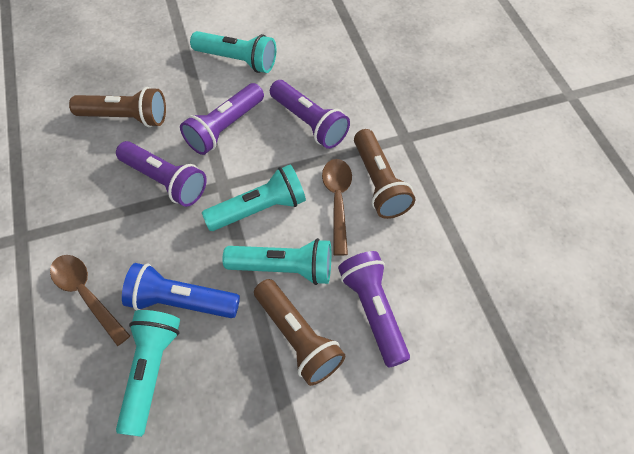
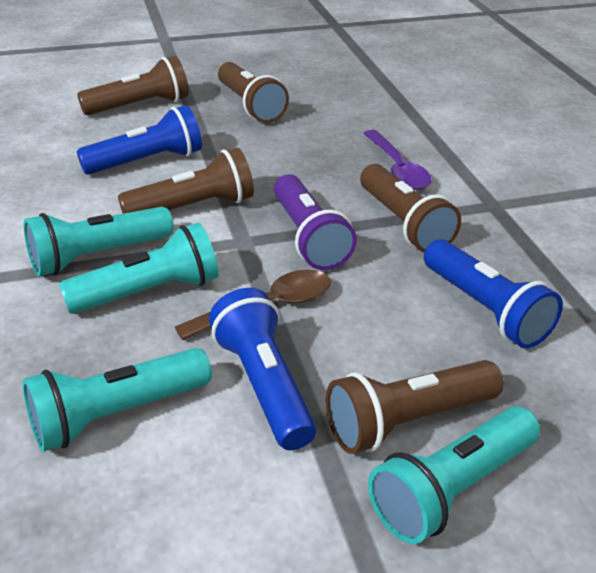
blue flashlight: [122,263,240,318] = 1 -> [77,105,202,175] [209,288,317,450] [424,239,563,349] = 3
brown flashlight: [69,87,166,127] [254,279,346,386] [354,129,415,219] = 3 -> [77,56,189,115] [118,148,254,214] [218,62,289,123] [326,360,504,454] [360,164,461,253] = 5
brown spoon: [50,255,130,346] [322,159,352,256] = 2 -> [175,270,331,340] = 1
purple flashlight: [116,141,207,207] [180,83,264,155] [270,80,350,149] [338,251,410,368] = 4 -> [274,174,357,270] = 1
purple spoon: none = 0 -> [363,130,432,190] = 1

